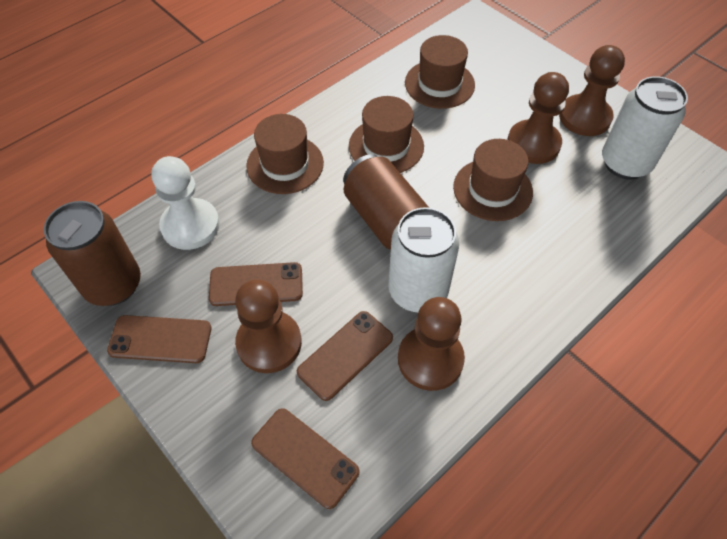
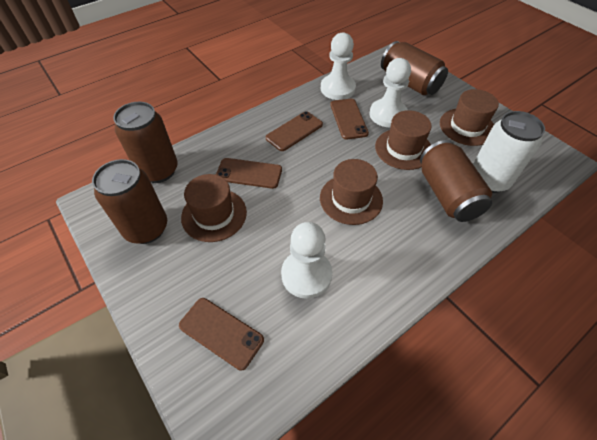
brown can: [44,201,141,306] [343,154,429,250] = 2 -> [92,159,167,244] [113,102,178,183] [381,41,448,95] [420,140,492,222] = 4
brown pawn: [235,279,302,373] [398,297,465,391] [507,72,569,164] [559,45,625,136] = 4 -> none = 0
white can: [388,207,459,312] [602,76,688,179] = 2 -> [473,111,545,193] = 1
white pawn: [151,156,220,250] = 1 -> [281,222,332,299] [321,33,356,100] [370,58,411,127] = 3

